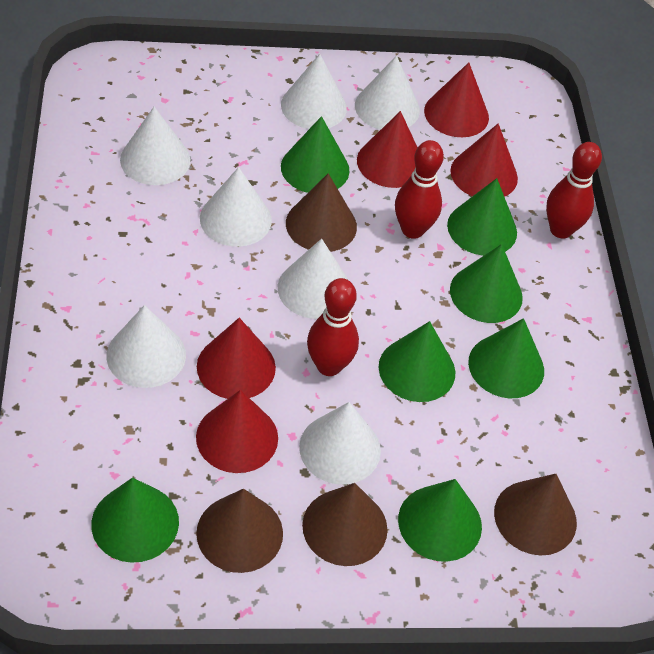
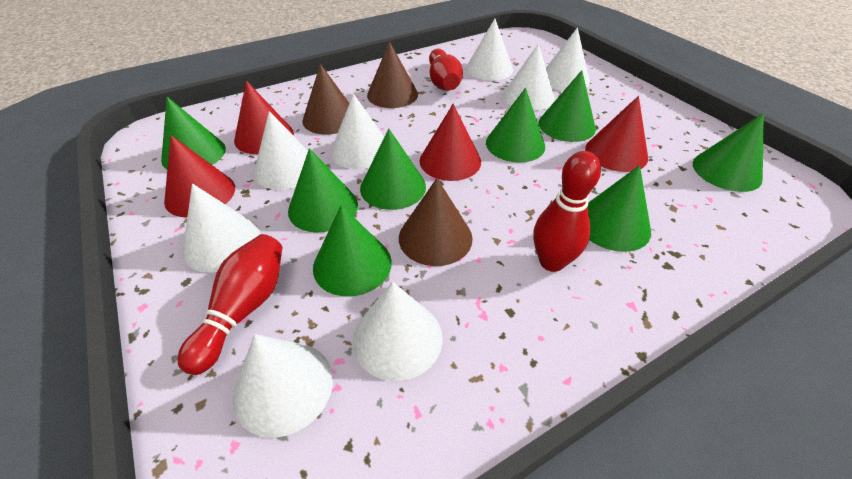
brown cone: [196,489,283,573] [286,173,357,252] [302,483,388,566] [494,474,577,555] = 4 -> [302,64,349,135] [367,42,418,108] [399,178,473,266] = 3
green cone: [91,478,179,563] [281,116,350,193] [379,321,455,402] [398,479,482,562] [447,178,517,256] [450,244,523,323] [468,318,544,398] = 7 -> [161,97,226,169] [288,148,358,233] [313,205,392,297] [360,129,426,210] [486,88,545,163] [539,70,596,142] [588,165,651,252] [693,113,764,192] = 8
red cone: [196,390,278,473] [197,318,276,399] [357,111,418,188] [424,62,489,137] [450,123,518,197] = 5 -> [164,135,235,218] [234,81,294,154] [420,104,481,181] [585,96,648,172] = 4
white cone: [107,305,186,388] [120,107,190,185] [200,167,272,247] [278,239,348,319] [281,54,347,129] [299,402,381,484] [355,56,420,130] = 7 -> [183,184,261,273] [233,334,333,438] [254,111,308,190] [331,93,384,169] [352,282,443,381] [466,19,513,80] [503,44,555,111] [546,27,590,91] = 8

